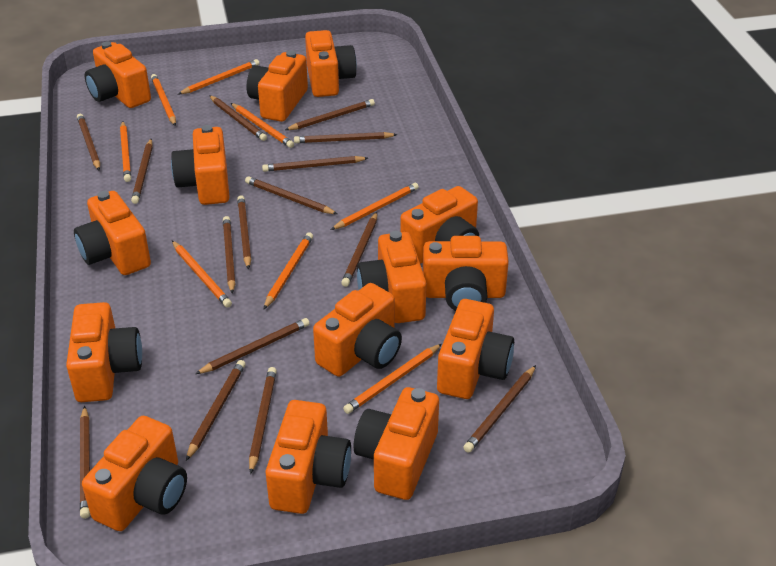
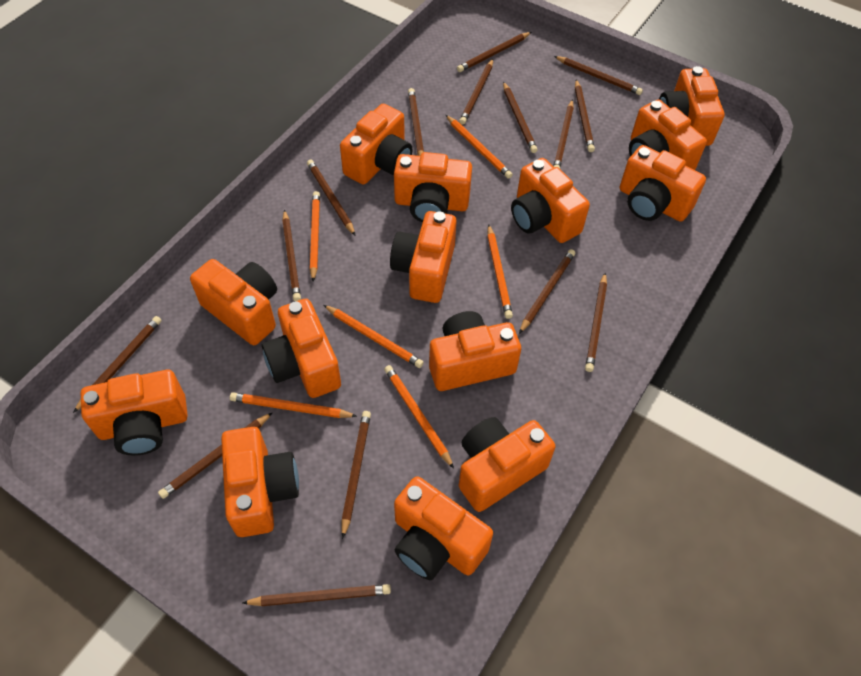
orange pencil: [120,121,131,182] [151,74,176,126] [172,241,232,308] [178,59,259,94] [231,103,294,148] [264,232,313,309] [331,183,419,230] [343,344,442,414] = 8 -> [230,392,357,418] [310,191,320,282] [324,305,424,368] [384,365,454,469] [446,115,513,179] [487,224,513,319] = 6

